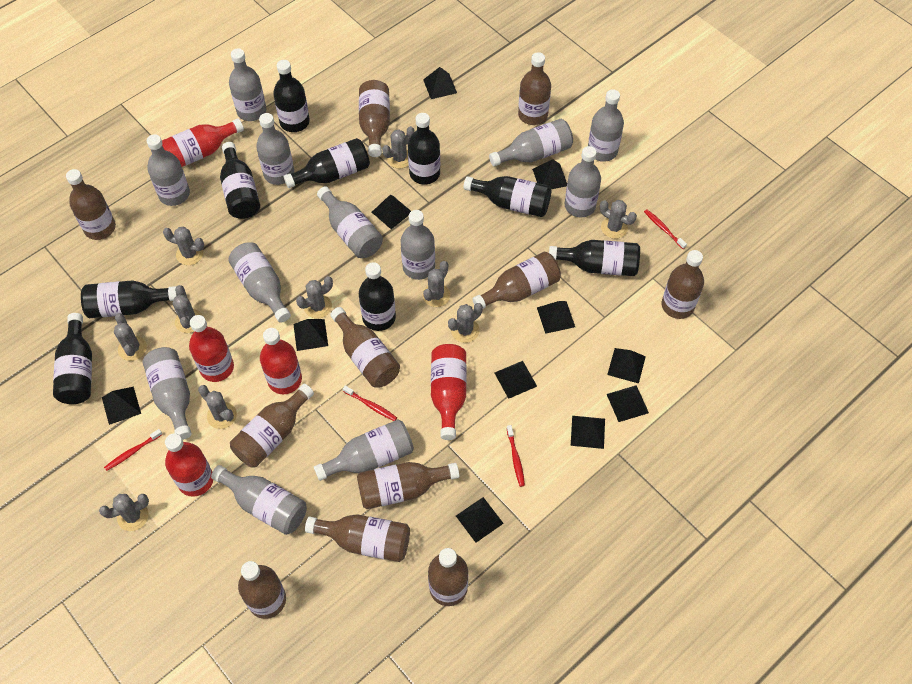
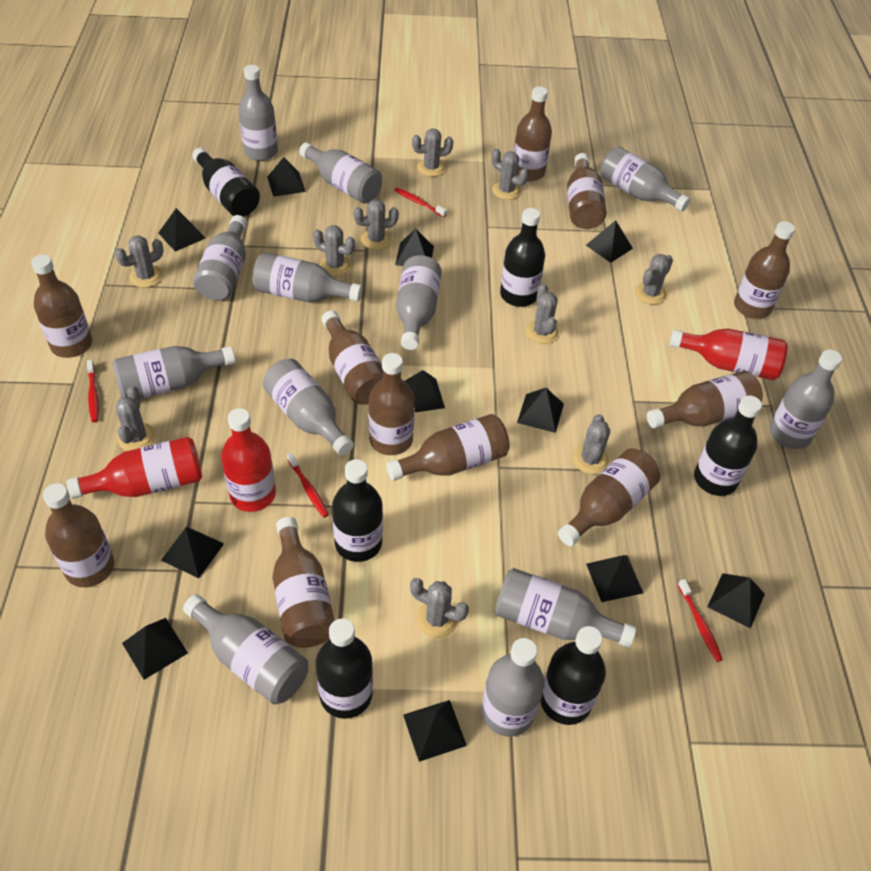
black bottle: [53,313,92,404] [81,280,177,318] [220,142,260,219] [273,60,310,132] [284,138,370,188] [359,262,396,331] [408,113,440,184] [463,176,552,217] [549,240,640,276] = 9 -> [192,148,260,217] [316,618,373,719] [332,459,383,562] [500,208,545,307] [540,626,606,725] [694,396,762,496] = 6
red bottle: [162,118,244,167] [165,434,213,497] [189,315,234,382] [260,328,302,394] [431,344,467,440] = 5 -> [67,437,202,499] [221,408,276,512] [670,328,788,380] = 3

